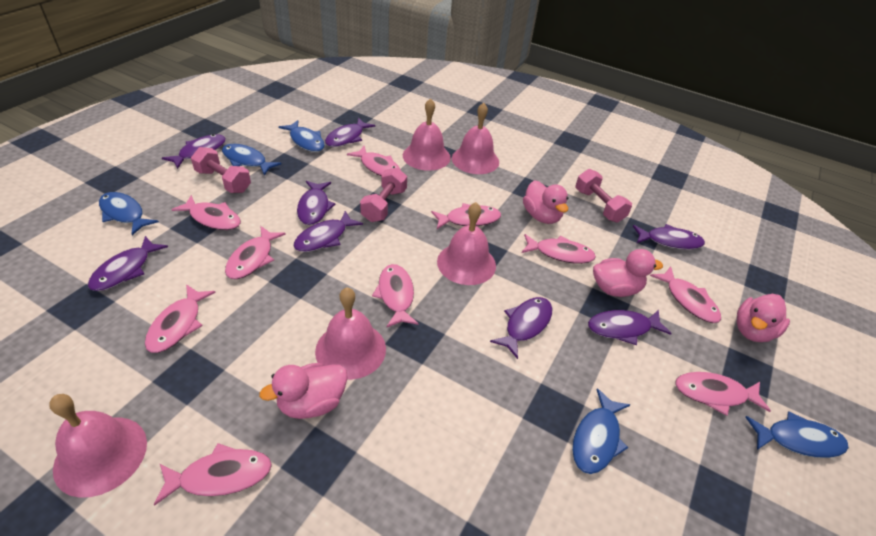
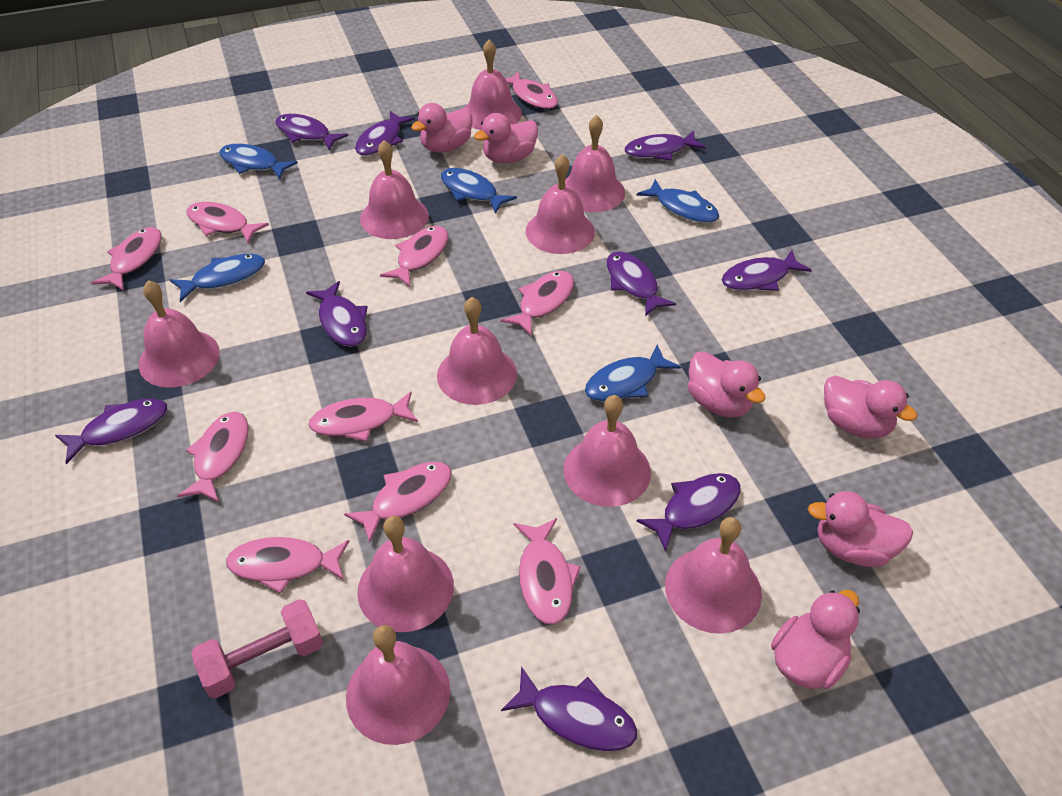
pink bell: [49,394,147,498] [315,288,386,380] [403,98,451,171] [437,202,496,285] [452,103,499,174] = 5 -> [139,280,220,388] [346,625,450,745] [357,516,454,632] [360,140,428,239] [437,297,517,405] [464,40,522,130] [526,154,595,254] [564,395,651,507] [565,115,625,212] [665,517,762,634] = 10
pink duck: [259,363,348,419] [523,180,568,224] [593,249,663,297] [737,294,790,342] = 4 -> [411,103,472,152] [474,113,538,163] [688,351,765,417] [771,590,860,689] [808,491,913,567] [824,375,917,439] = 6
pink dumbbell: [191,147,251,193] [360,167,407,222] [575,169,632,222] = 3 -> [191,599,323,698] = 1
purple fish: [88,236,168,291] [162,134,226,169] [293,211,363,252] [297,181,336,225] [325,118,375,147] [490,297,552,359] [588,310,672,345] [633,224,705,250] = 8 -> [55,398,167,464] [275,114,348,150] [306,281,368,347] [355,111,415,156] [501,666,637,751] [606,251,676,316] [624,131,706,161] [637,473,740,552] [722,250,812,291] = 9

